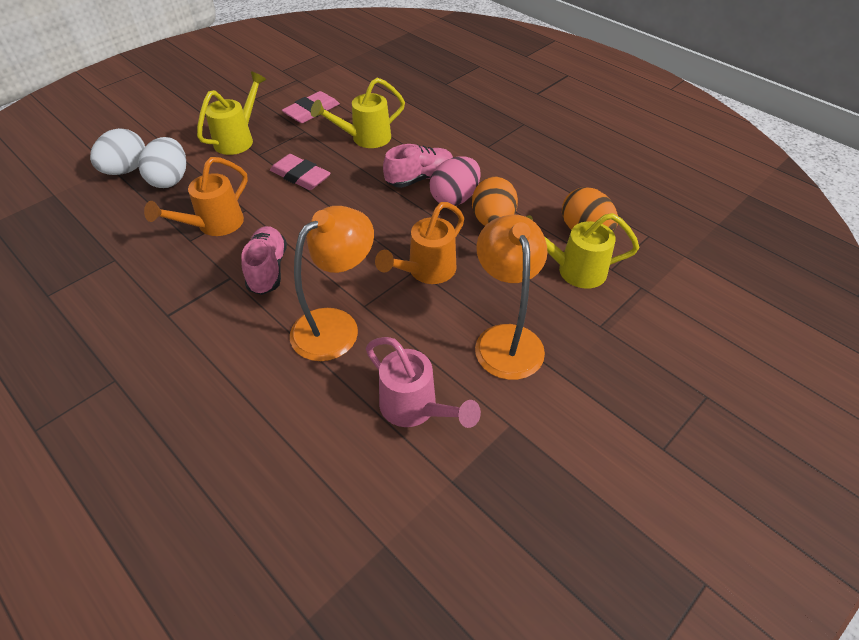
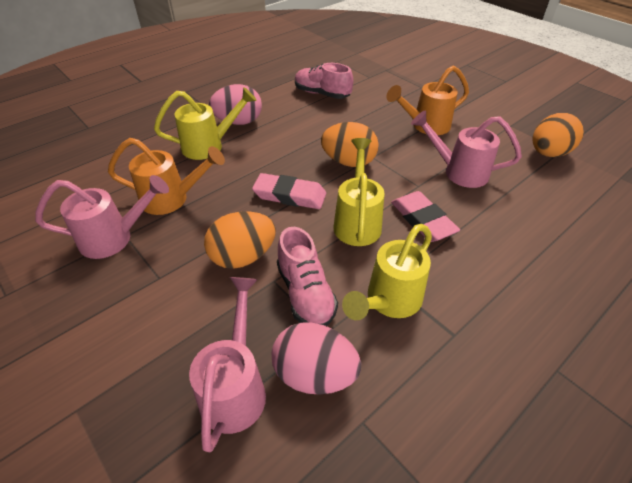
orange egg: [472,177,518,226] [562,187,618,232] = 2 -> [204,211,276,269] [321,122,379,167] [532,113,584,157] = 3
orange lamp: [290,206,374,361] [475,215,548,380] = 2 -> none = 0
pink egg: [430,156,480,206] = 1 -> [209,84,262,125] [272,323,361,395] = 2
pink watering can: [366,337,481,428] = 1 -> [35,175,169,259] [189,277,266,452] [411,110,522,188] = 3
white egg: [90,128,145,175] [138,137,186,188] = 2 -> none = 0

